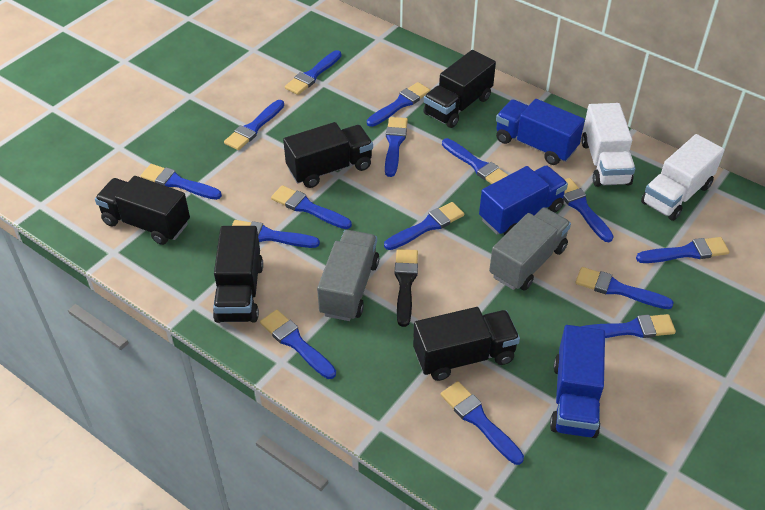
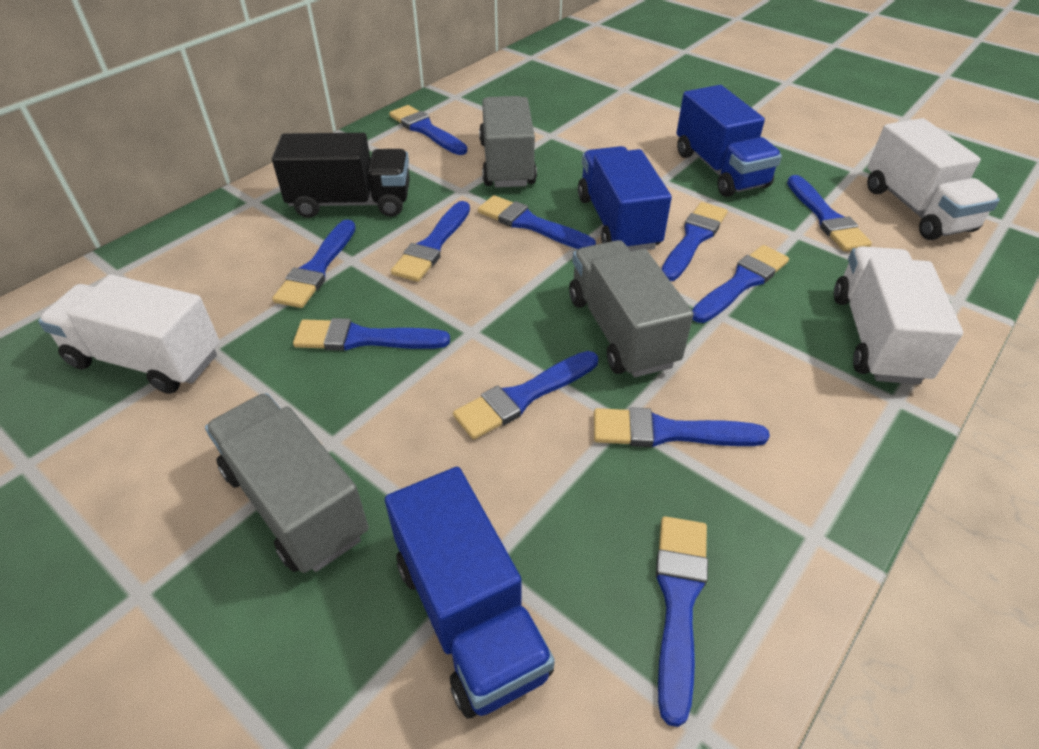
black brush: [395,249,418,327] = 1 -> none = 0
black truck: [95,176,190,245] [213,226,263,323] [283,122,373,188] [413,307,520,381] [423,50,496,128] = 5 -> [272,133,410,218] = 1
blue brush: [141,164,222,200] [224,100,284,150] [232,220,320,248] [260,310,336,379] [271,185,352,229] [285,50,341,95] [367,82,431,127] [384,202,464,250] [385,117,408,177] [440,381,524,465] [442,138,508,184] [563,178,614,242] [575,267,674,309] [581,314,676,338] [636,237,729,263] = 15 -> [272,220,356,308] [293,318,450,351] [389,105,467,155] [391,201,470,282] [453,351,598,439] [478,195,596,249] [594,407,770,447] [656,516,708,727] [662,202,728,281] [692,245,789,323] [787,175,872,251] = 11
grey truck: [317,230,379,321] [489,207,571,291] = 2 -> [205,393,369,573] [479,96,537,188] [569,240,694,377] = 3
white truck: [581,103,635,187] [641,134,724,221] = 2 -> [38,274,220,394] [834,246,963,385] [867,118,1000,240] = 3

